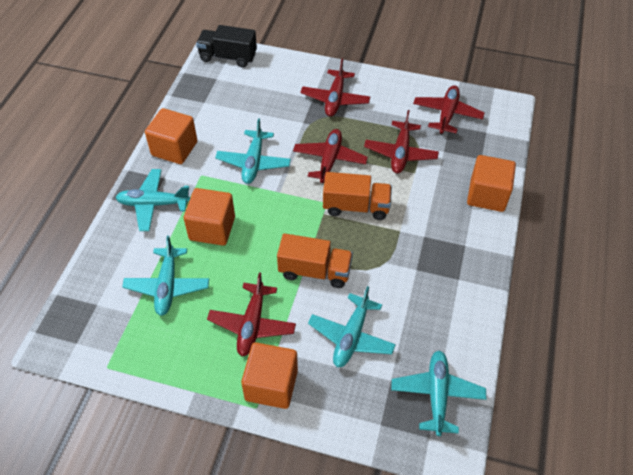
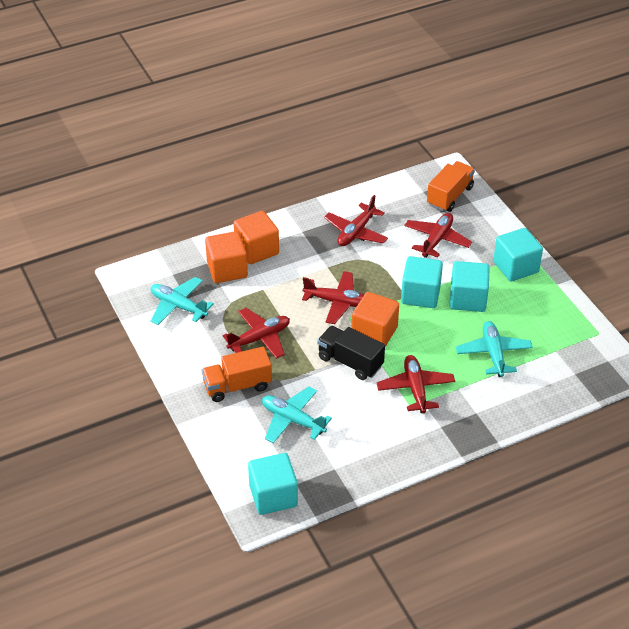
orange cube: [145,108,197,164] [184,188,235,246] [241,342,298,409] [467,155,516,212] = 4 -> [205,231,248,283] [234,211,279,264] [352,292,399,347] = 3
turquoise cube: none = 0 -> [248,453,298,515] [401,256,443,308] [450,261,490,312] [493,228,543,282] = 4
turquoise plane: [115,169,191,231] [122,236,209,316] [215,118,291,184] [308,286,396,367] [391,351,486,436] = 5 -> [151,277,214,325] [262,386,332,443] [456,321,533,377] = 3

